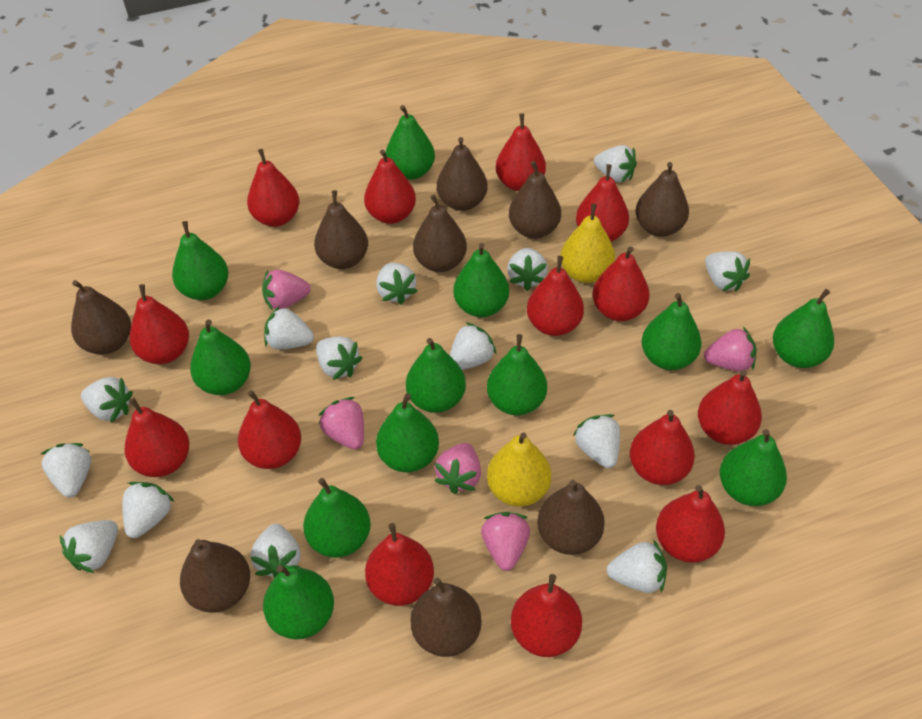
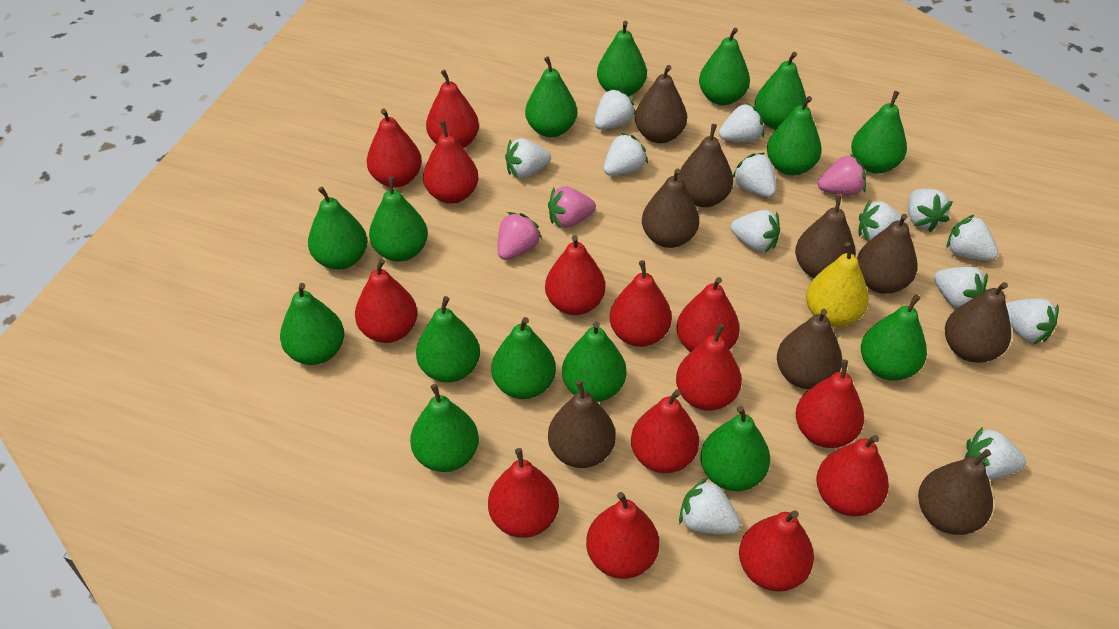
green pear: [172,221,228,300] [190,319,251,395] [263,565,334,639] [303,478,371,558] [376,393,439,472] [386,105,435,180] [406,338,466,413] [453,243,509,317] [487,334,547,415] [642,293,701,370] [720,429,787,506] [773,289,834,368] = 12 -> [280,283,344,365] [308,187,367,270] [369,177,428,262] [410,384,479,472] [416,296,480,383] [491,317,556,399] [525,56,577,137] [562,321,626,402] [597,21,647,97] [699,27,750,105] [700,406,770,491] [755,52,807,129] [767,96,822,175] [851,91,907,173] [861,294,927,381] = 15
pink strawberry: [262,269,311,311] [319,397,364,450] [434,443,481,494] [481,512,530,571] [704,327,757,372] = 5 -> [498,212,542,260] [548,186,596,228] [818,154,866,195] = 3
white strawberry: [41,443,91,497] [60,520,118,573] [81,377,133,423] [122,482,174,538] [250,524,301,577] [264,306,314,350] [316,336,363,380] [377,263,418,305] [450,322,497,370] [507,248,548,291] [573,414,620,468] [594,145,637,183] [607,539,667,593] [705,251,750,292] = 14 -> [505,138,551,178] [594,88,636,130] [604,133,648,176] [679,478,741,534] [719,102,764,142] [731,210,780,253] [733,153,776,198] [858,200,908,242] [908,189,953,232] [934,267,988,308] [947,214,998,261] [964,426,1026,480] [1006,298,1059,344] = 13
yellow pear: [487,432,551,507] [560,203,615,283] = 2 -> [806,242,869,327] = 1

